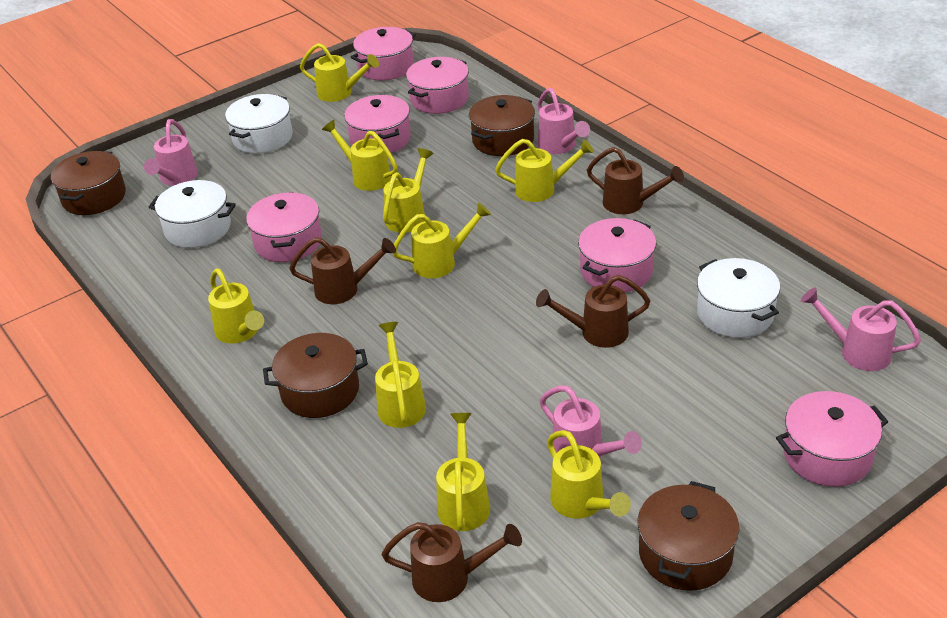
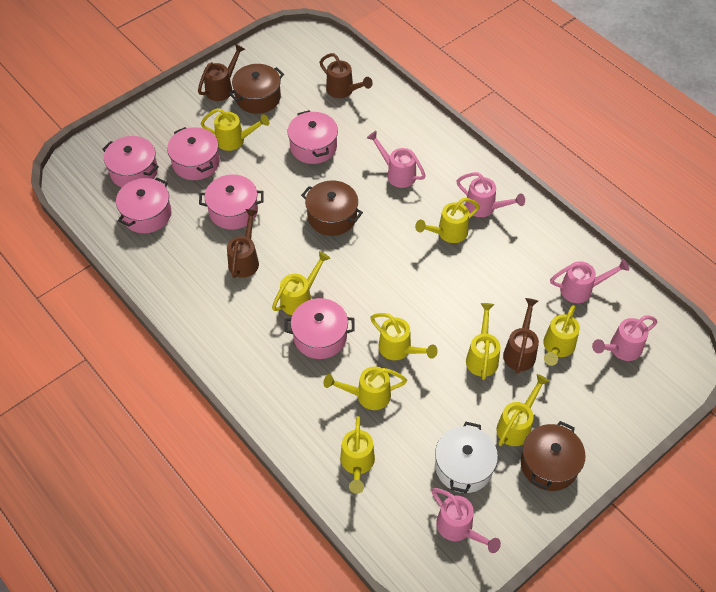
brown pot: [51,151,126,215] [263,333,368,418] [469,95,535,156] [638,481,739,591] = 4 -> [229,64,284,114] [301,180,363,236] [521,421,586,491] = 3
pink watering can: [144,119,198,186] [537,88,590,154] [540,386,642,458] [801,287,921,371] = 4 -> [367,131,426,188] [431,488,501,553] [456,172,525,217] [550,259,629,303] [592,315,657,361] = 5
white pot: [149,180,236,248] [225,94,293,154] [697,258,780,338] = 3 -> [435,422,498,493] = 1

